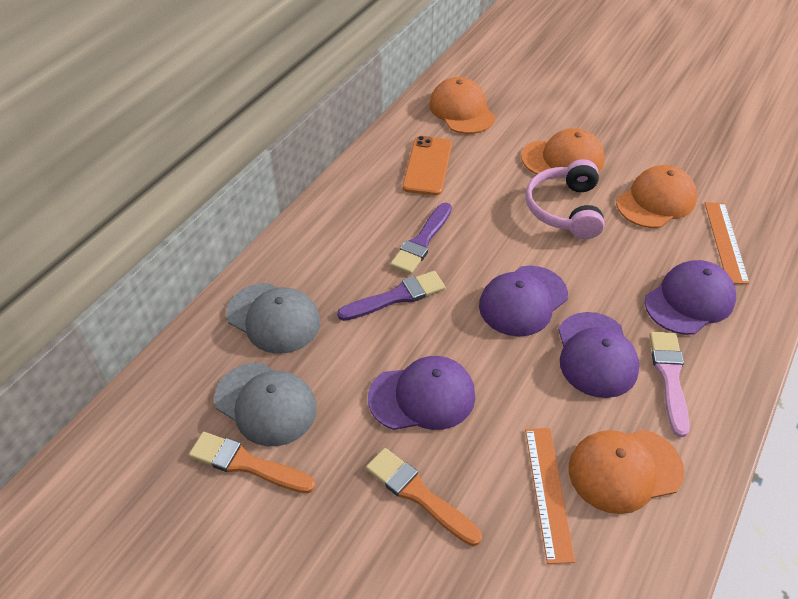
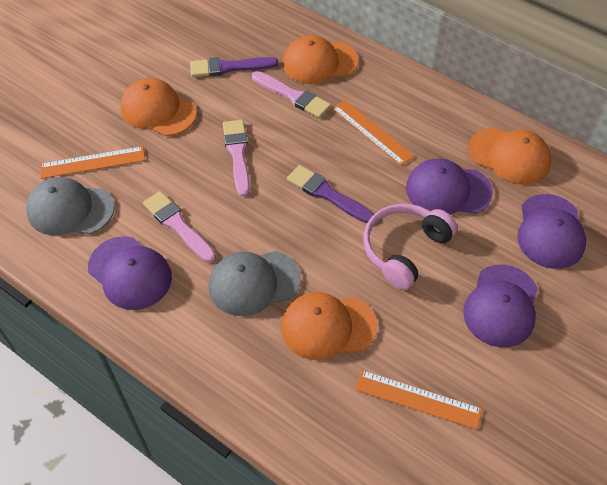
orange brush: [189,432,315,493] [366,448,482,546] = 2 -> none = 0
orange phone: [402,136,452,195] = 1 -> none = 0
orange ruler: [525,428,575,564] [705,202,750,284] = 2 -> [40,146,145,179] [332,100,414,166] [355,370,482,430] = 3
pink brush: [649,332,690,437] = 1 -> [143,191,216,263] [223,120,250,197] [252,71,331,118] = 3

